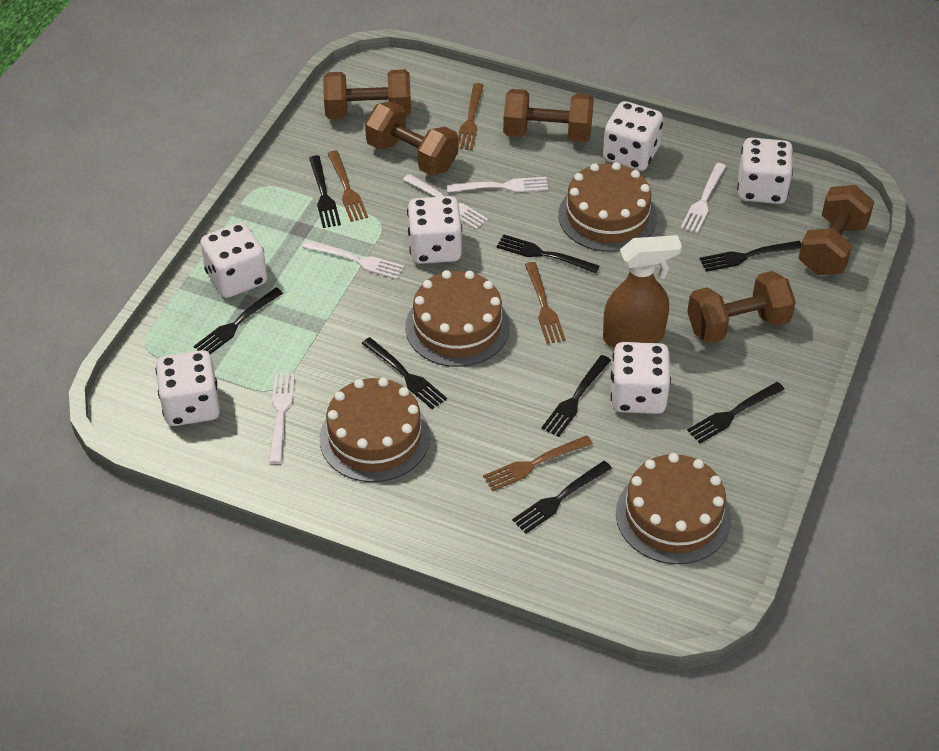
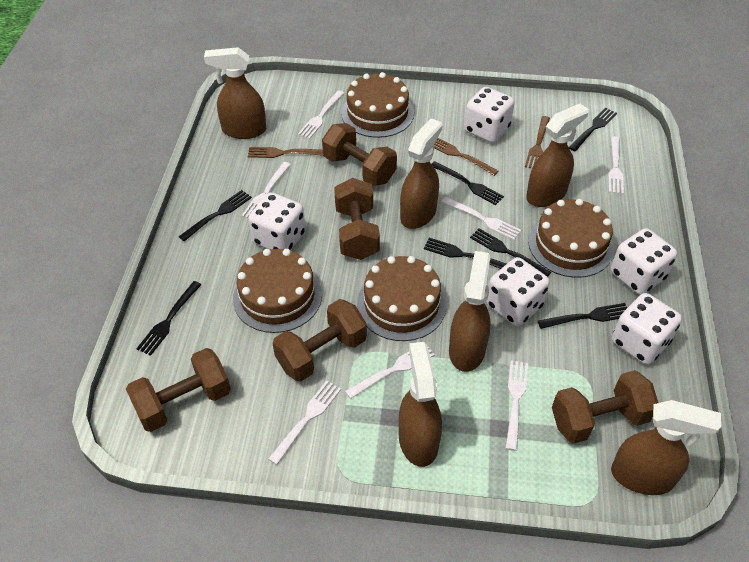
black fork: [194,288,283,354] [309,155,341,228] [362,337,447,409] [497,234,599,273] [512,461,612,533] [541,355,611,437] [687,382,785,443] [700,241,802,272] = 8 -> [136,281,201,356] [179,190,252,241] [424,238,506,269] [431,161,504,205] [470,228,551,277] [538,303,627,329] [569,108,617,151] = 7
brown fork: [327,151,368,222] [458,83,484,150] [483,435,593,491] [525,262,566,344] = 4 -> [248,147,323,158] [434,138,498,176] [525,116,550,168] = 3
brown spray bottle: [603,235,682,348] = 1 -> [204,47,266,139] [398,342,442,467] [400,118,442,229] [449,251,491,372] [526,104,589,207] [611,400,721,495] = 6
white dice: [156,350,220,426] [200,222,267,298] [407,196,462,264] [603,101,663,171] [611,342,671,414] [737,138,793,204] = 6 -> [248,192,305,251] [464,87,515,143] [486,257,550,326] [611,228,677,295] [612,293,682,365] = 5
white fork: [269,373,295,463] [303,240,404,279] [403,174,488,230] [447,177,548,192] [681,163,726,233] = 5 -> [242,162,291,218] [268,381,341,465] [298,90,344,139] [345,347,435,399] [441,197,521,240] [506,360,528,451] [608,136,624,194] = 7

